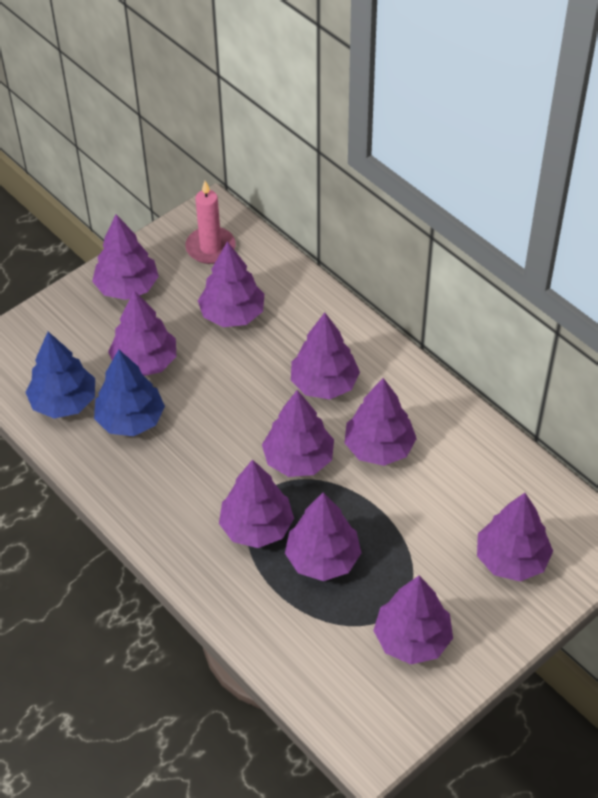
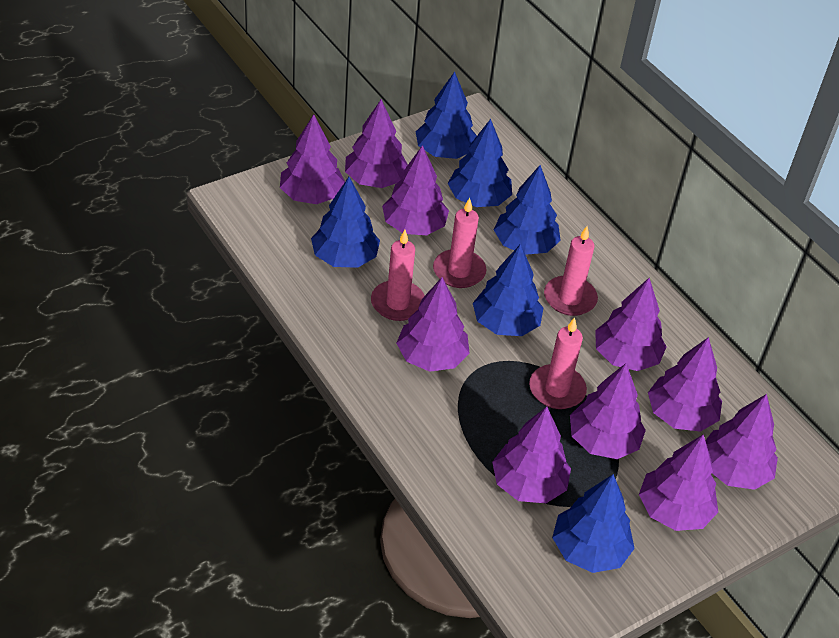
blue tree: [25,332,95,419] [94,350,165,436] = 2 -> [311,177,380,268] [416,72,477,159] [448,119,512,207] [473,244,543,336] [494,165,561,255] [552,474,635,573] = 6
pink candle: [185,181,236,264] = 1 -> [371,230,425,321] [433,198,486,288] [529,317,587,409] [544,226,598,316] = 4

